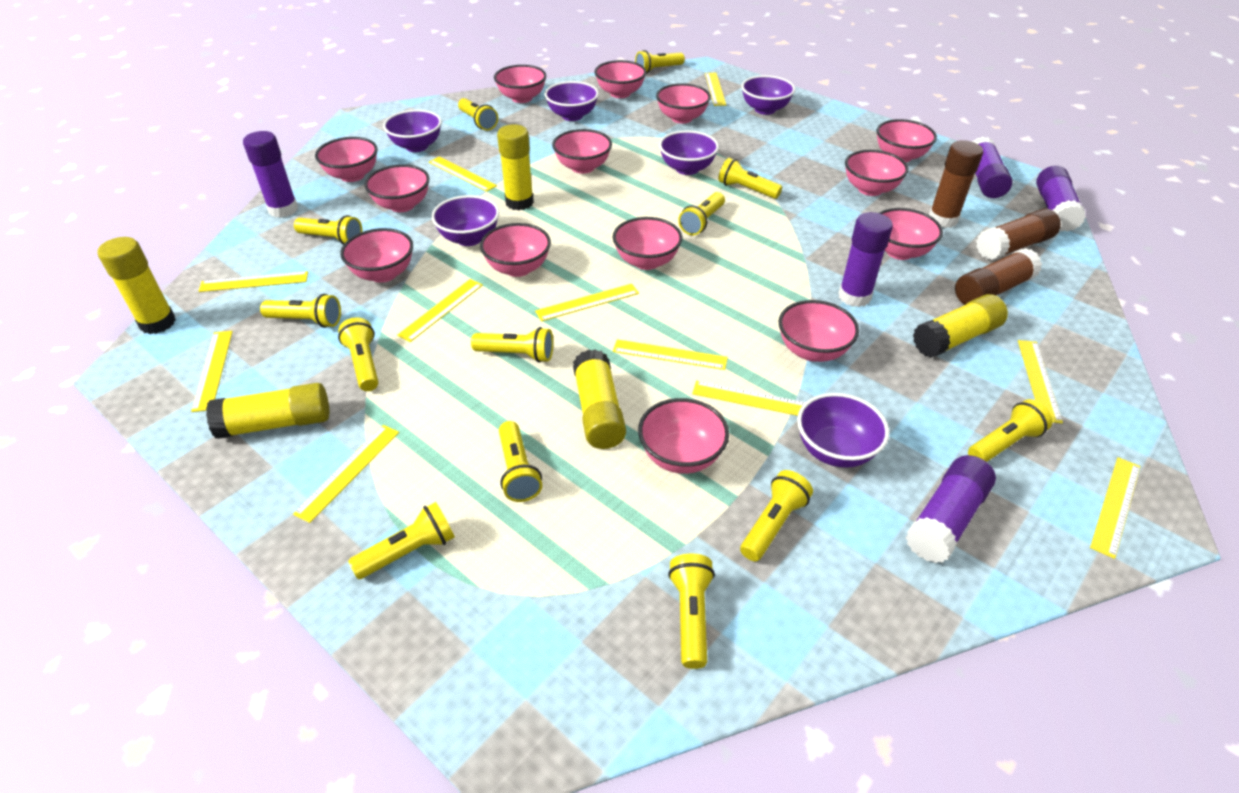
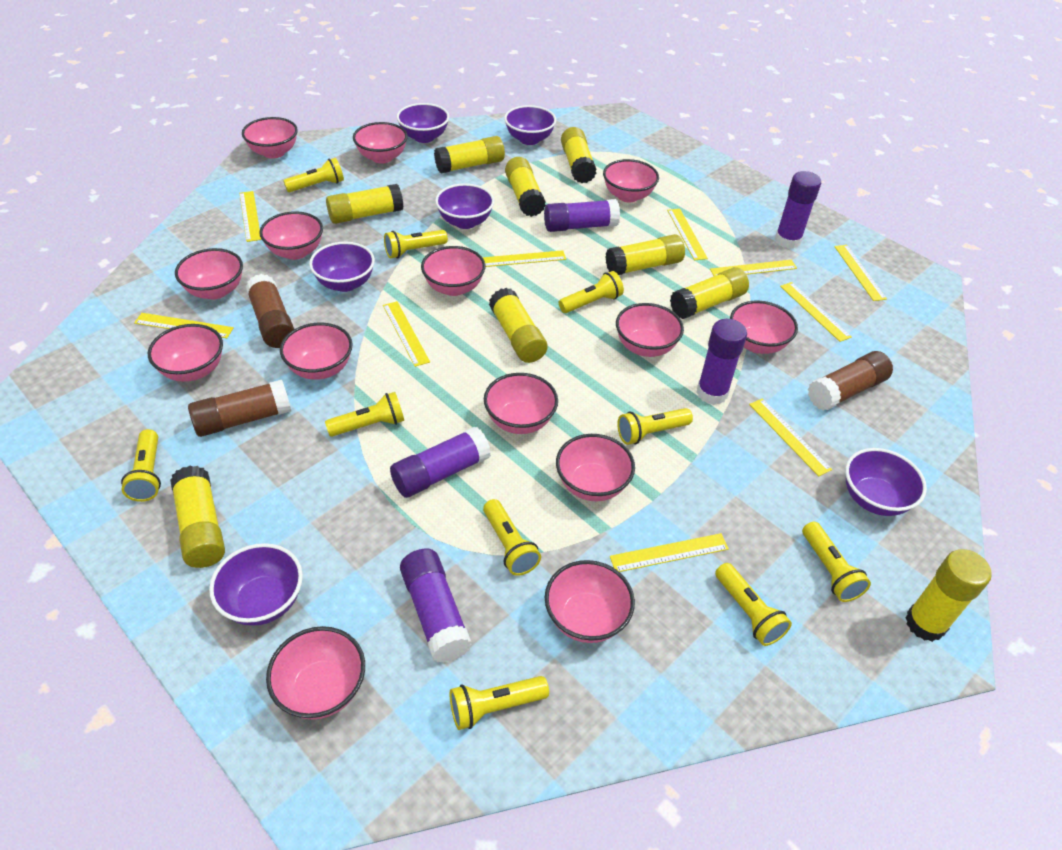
yellow flashlight: [260,294,341,328] [294,215,363,245] [338,317,378,391] [348,502,455,579] [458,98,498,131] [471,327,553,363] [499,421,542,502] [635,50,685,74] [668,554,715,669] [678,192,725,235] [718,158,782,199] [740,470,813,561] [968,399,1052,462] = 13 -> [121,429,161,502] [283,158,344,192] [325,392,404,437] [384,230,448,258] [450,676,549,730] [483,499,541,576] [559,271,624,313] [617,408,693,445] [715,563,792,646] [802,522,871,602] = 10
yellow glue stick: [97,237,176,334] [206,383,329,439] [497,124,534,210] [573,349,626,449] [913,294,1008,358] = 5 -> [170,466,225,568] [326,184,404,224] [434,136,505,174] [489,288,548,363] [505,157,546,217] [561,127,597,183] [605,234,685,275] [670,267,749,319] [905,549,992,642] = 9
yellow ruler: [191,331,233,412] [199,271,308,292] [293,425,399,523] [397,279,483,342] [429,157,497,192] [535,284,639,322] [613,339,728,370] [692,381,805,416] [705,73,726,106] [1018,340,1063,423] [1090,457,1141,559] = 11 -> [134,313,234,338] [240,191,261,242] [383,301,430,367] [482,250,566,267] [610,533,729,572] [667,209,708,260] [710,260,797,276] [749,399,832,476] [780,282,852,342] [834,245,887,301] = 10

